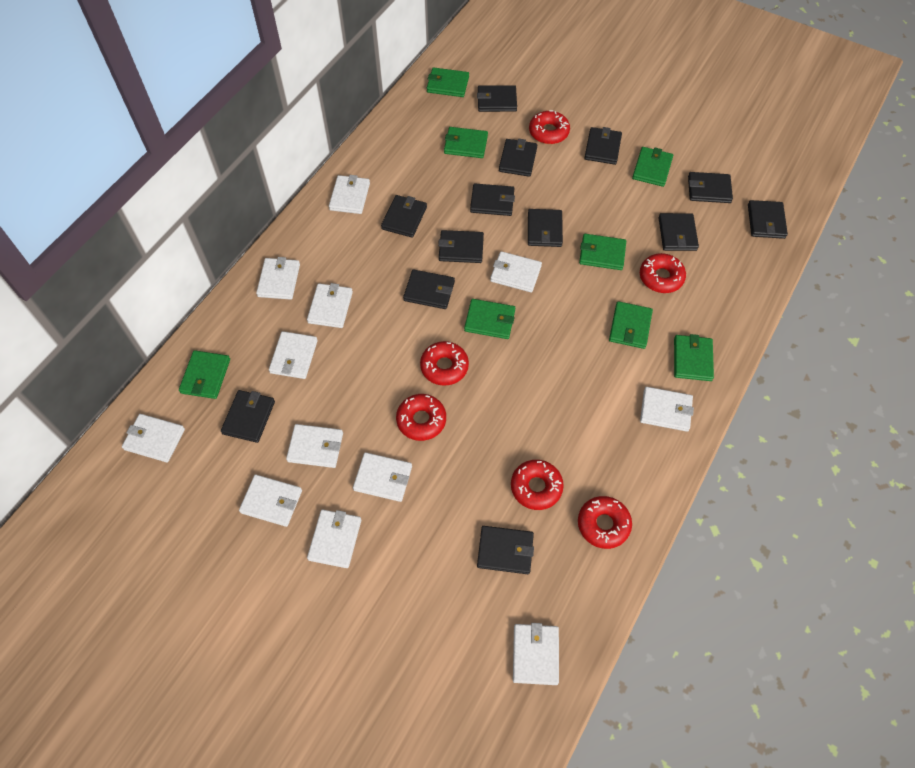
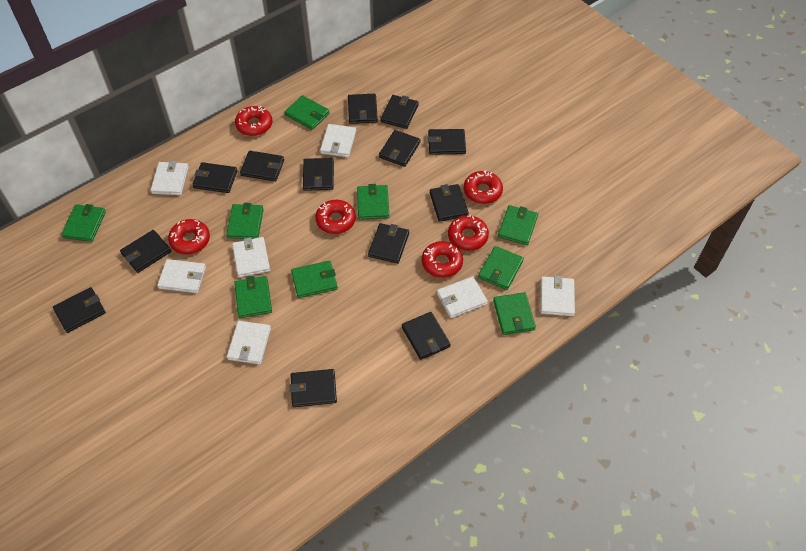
green wallet: [179,350,230,399] [427,67,469,97] [444,127,488,158] [464,299,515,339] [579,234,626,270] [609,301,653,349] [632,147,673,187] [674,334,714,381] = 8 -> [61,204,106,242] [226,203,264,239] [234,276,272,318] [285,95,330,130] [291,261,338,298] [357,184,389,219] [478,246,524,290] [493,292,536,335] [498,205,538,245] = 9
white wallet: [122,414,185,463] [239,474,302,527] [256,257,300,300] [269,331,318,379] [286,424,343,468] [307,283,353,328] [307,510,361,568] [329,175,370,214] [353,452,412,502] [490,251,542,292] [513,623,559,685] [640,387,694,432] = 12 -> [151,161,189,195] [157,259,206,293] [227,321,271,365] [232,237,270,278] [320,124,356,157] [437,276,488,318] [541,275,575,316] = 7

